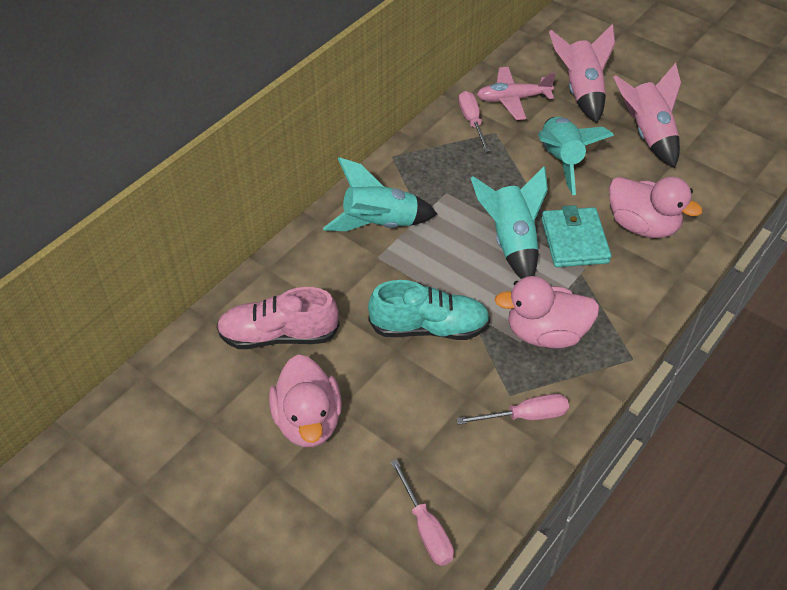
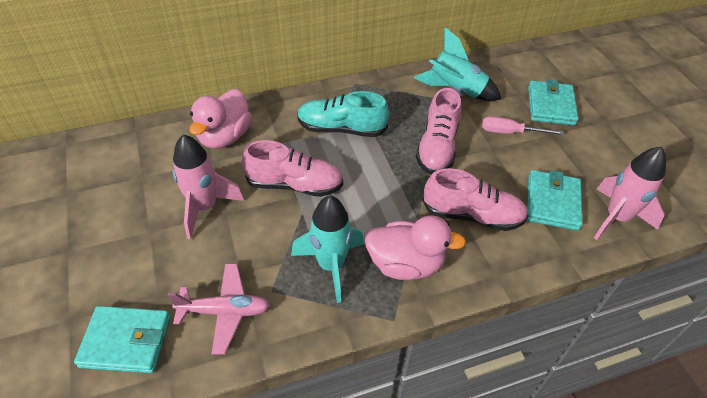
pink duck: [269,354,342,447] [495,276,600,348] [609,177,702,238] = 3 -> [189,89,252,149] [365,215,466,280] = 2
pink screwdriver: [390,459,454,566] [456,394,569,425] [458,91,490,152] = 3 -> [482,116,564,135] = 1
pink shoe: [216,287,340,349] = 1 -> [242,140,343,197] [416,88,461,174] [422,168,528,231] = 3
turquoise rocket: [323,157,437,231] [471,166,548,279] [538,117,614,195] = 3 -> [291,196,364,303] [414,27,502,101] = 2
turquoise wallet: [541,205,611,267] = 1 -> [74,306,171,373] [527,170,583,231] [528,80,579,125] = 3

